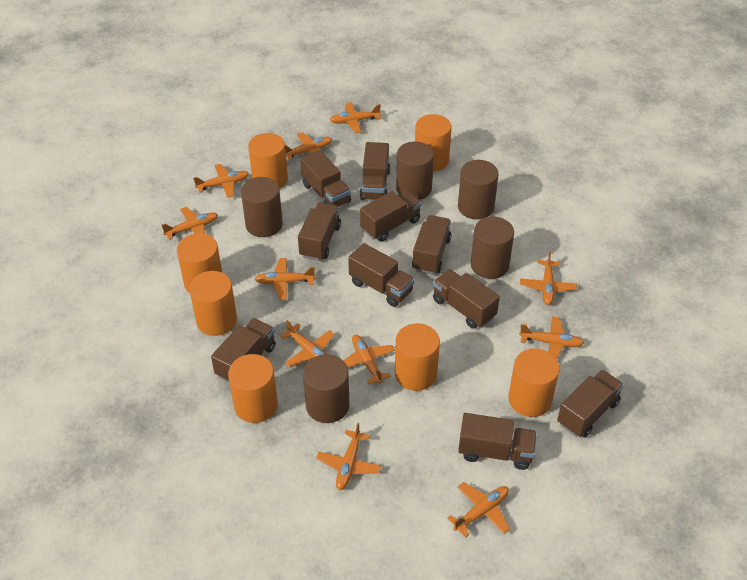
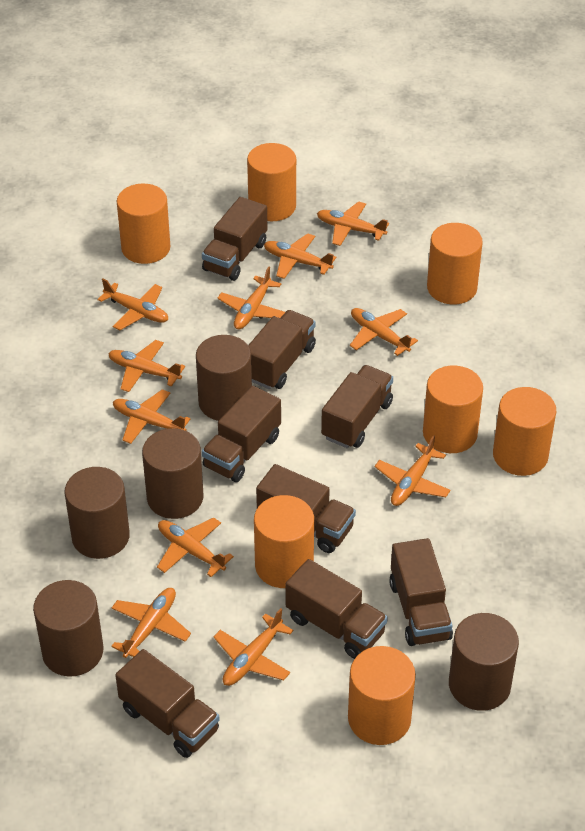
brown truck: [211,318,276,383] [298,202,341,261] [300,150,351,207] [348,243,415,307] [360,142,390,200] [360,190,422,242] [412,215,451,275] [433,269,500,329] [458,413,537,470] [557,370,624,438] = 10 -> [115,649,220,758] [202,197,268,281] [202,386,281,482] [248,310,316,389] [256,464,356,553] [285,559,388,659] [321,365,393,448] [389,538,453,646] = 8

